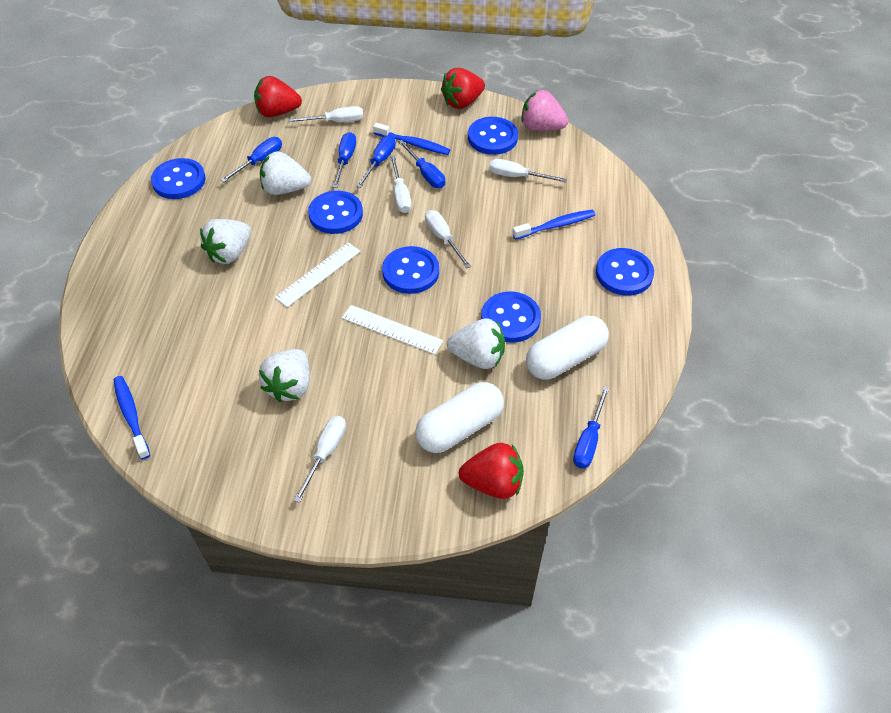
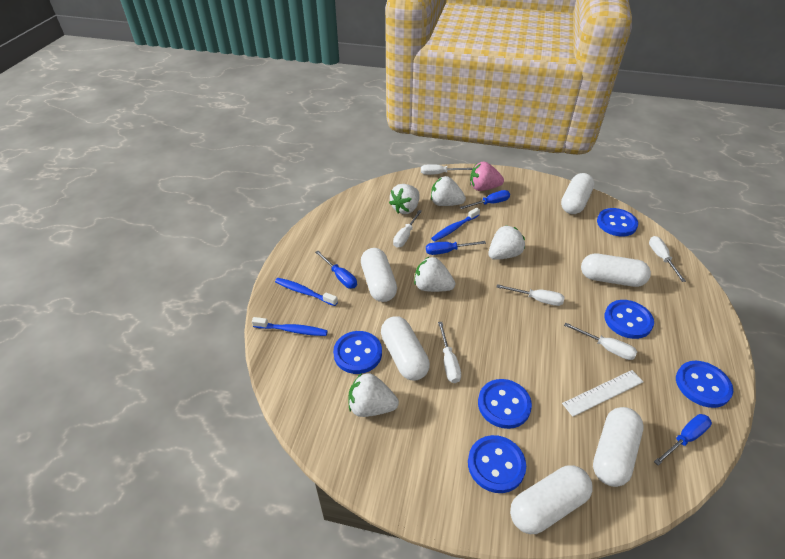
blue screwdriver: [221,137,282,182] [333,132,356,188] [356,135,396,188] [398,140,445,188] [573,386,609,468] = 5 -> [315,251,357,289] [426,241,486,255] [460,190,510,209] [654,414,712,466] = 4
red strawberry: [254,76,302,117] [441,68,485,109] [459,443,524,499] = 3 -> none = 0
white capsule: [415,382,504,453] [526,316,609,380] = 2 -> [361,248,397,302] [381,316,430,381] [510,466,593,534] [561,173,594,214] [581,253,651,287] [593,407,644,487] = 6
white ruler: [275,242,361,307] [342,305,443,355] = 2 -> [562,370,643,417] = 1
white screwdriver: [289,106,363,122] [294,416,346,503] [390,155,412,213] [425,210,471,268] [489,159,567,182] = 5 -> [393,210,422,248] [421,164,473,175] [438,322,461,383] [497,284,565,306] [564,323,637,360] [649,236,686,282] = 6
white strawberry: [200,219,251,264] [259,349,310,402] [260,151,311,195] [447,318,505,369] = 4 -> [348,373,399,417] [389,184,420,214] [414,257,455,292] [431,176,466,206] [488,225,525,260] = 5

